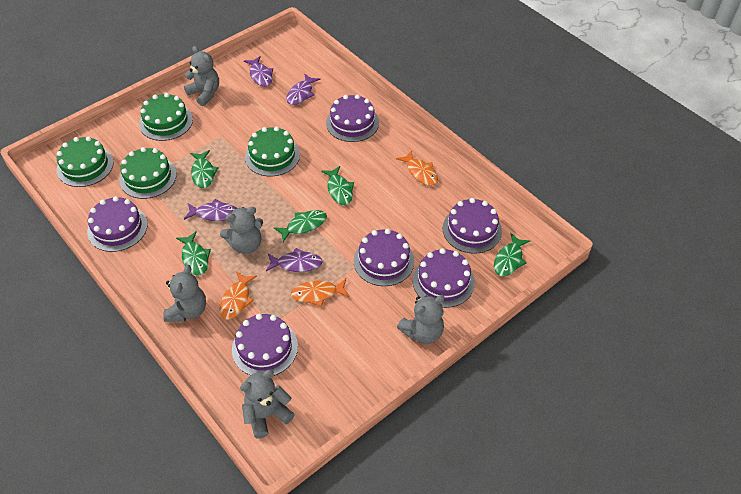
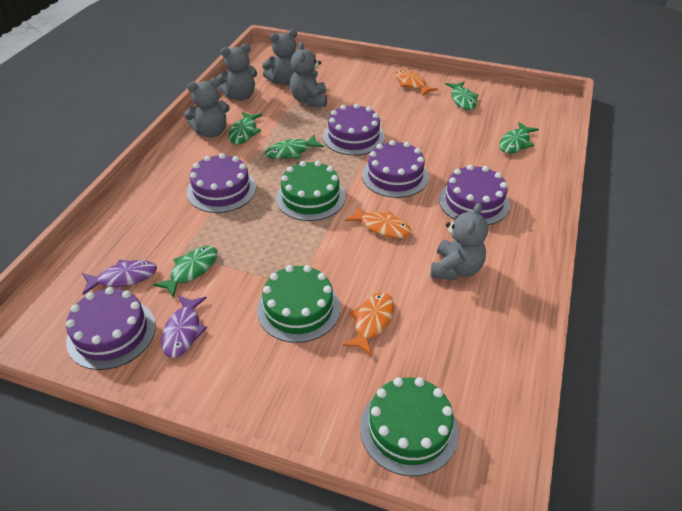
green cake: [57,136,114,187] [119,147,176,199] [139,93,193,141] [245,126,300,176] = 4 -> [257,265,340,343] [276,161,345,221] [360,377,459,476] = 3
purple cake: [87,196,148,252] [232,314,298,376] [326,94,379,142] [354,229,415,286] [413,248,475,308] [443,198,502,254] = 6 -> [66,287,156,370] [187,153,256,213] [323,103,385,155] [362,140,429,198] [439,165,510,225] = 5
purple fish: [184,199,236,221] [244,56,273,87] [266,248,323,272] [286,73,320,105] = 4 -> [82,260,157,295] [161,295,207,358] = 2

